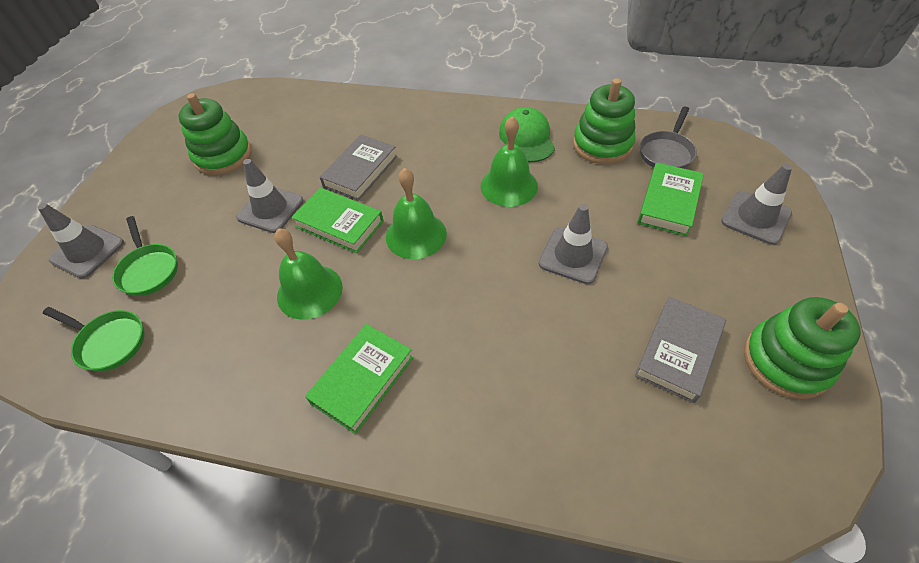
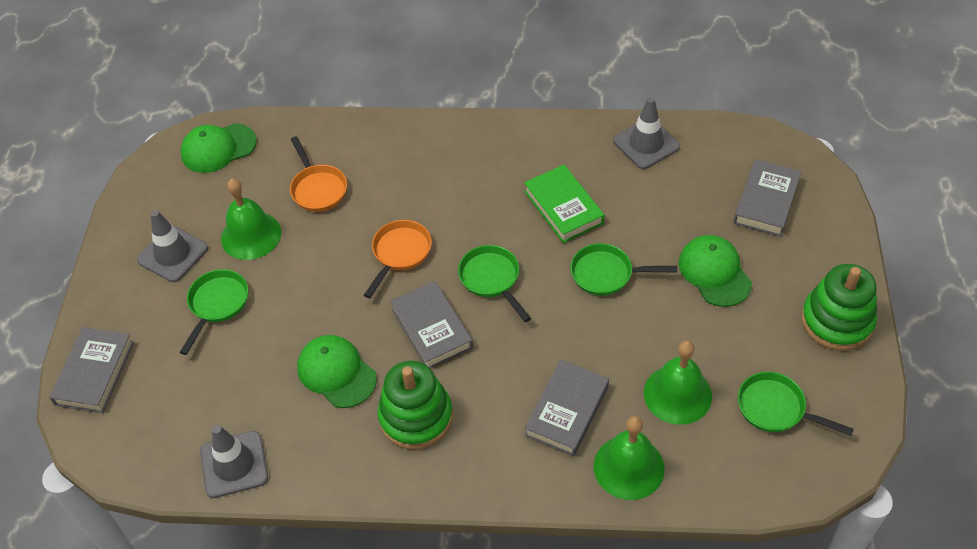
green book: [291,188,383,253] [305,324,413,434] [638,163,704,236] = 3 -> [524,165,604,243] = 1
green cap: [499,107,555,162] = 1 -> [181,123,257,173] [297,335,377,408] [679,235,752,307] = 3
green pan: [43,307,145,372] [112,216,178,296] = 2 -> [180,269,248,355] [458,245,531,322] [570,243,677,296] [738,372,854,436] = 4
green stacking toy: [178,93,251,175] [573,78,636,164] [744,297,861,399] = 3 -> [377,361,453,449] [801,264,877,351] = 2
grey book: [320,135,397,201] [635,297,726,403] = 2 -> [49,327,134,413] [390,281,473,369] [524,360,609,456] [733,159,802,237] = 4
grey pan: [640,107,697,169] = 1 -> none = 0
grey traffic cone: [38,203,124,279] [236,159,304,233] [539,204,608,284] [721,164,792,245] = 4 -> [137,210,208,282] [200,425,268,498] [613,97,680,169] = 3
orange pan: none = 0 -> [290,136,347,212] [364,220,432,298] = 2

